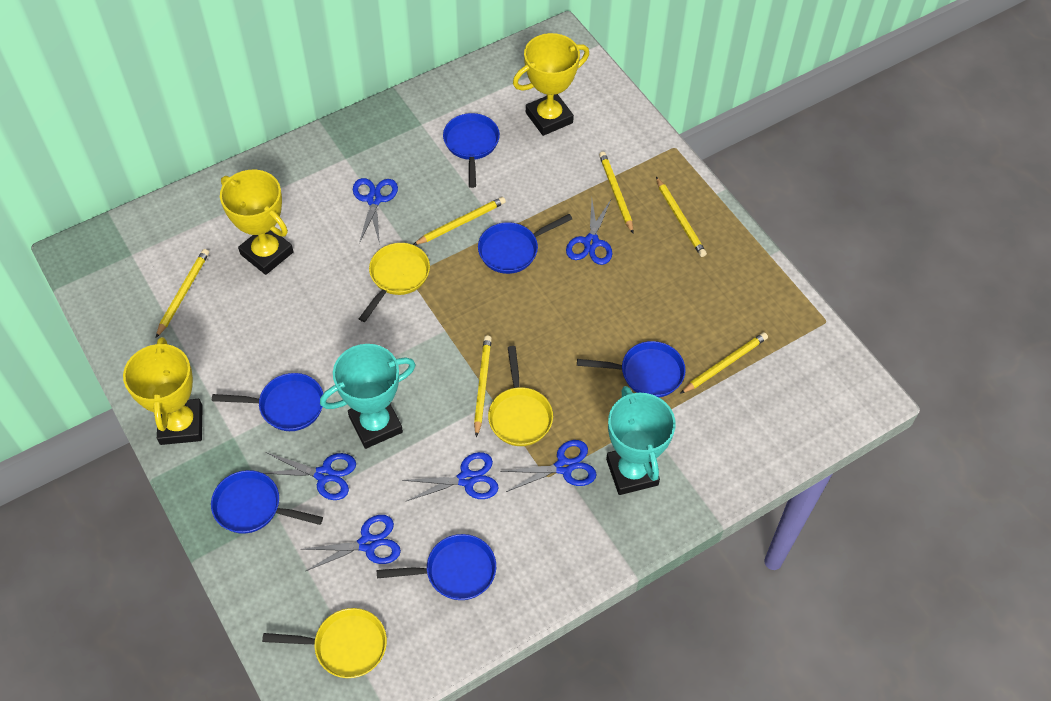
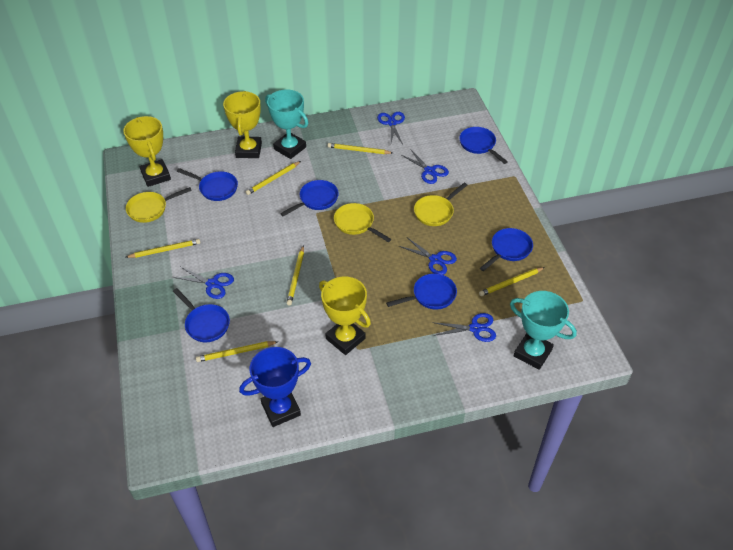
blue scissors: [263,452,356,500] [301,515,401,571] [353,178,398,244] [402,452,498,501] [500,440,597,492] [566,200,612,265] = 6 -> [173,267,234,299] [377,112,405,144] [399,237,457,275] [401,149,449,184] [432,313,496,342] = 5
blue trophy: none = 0 -> [239,347,311,427] = 1

